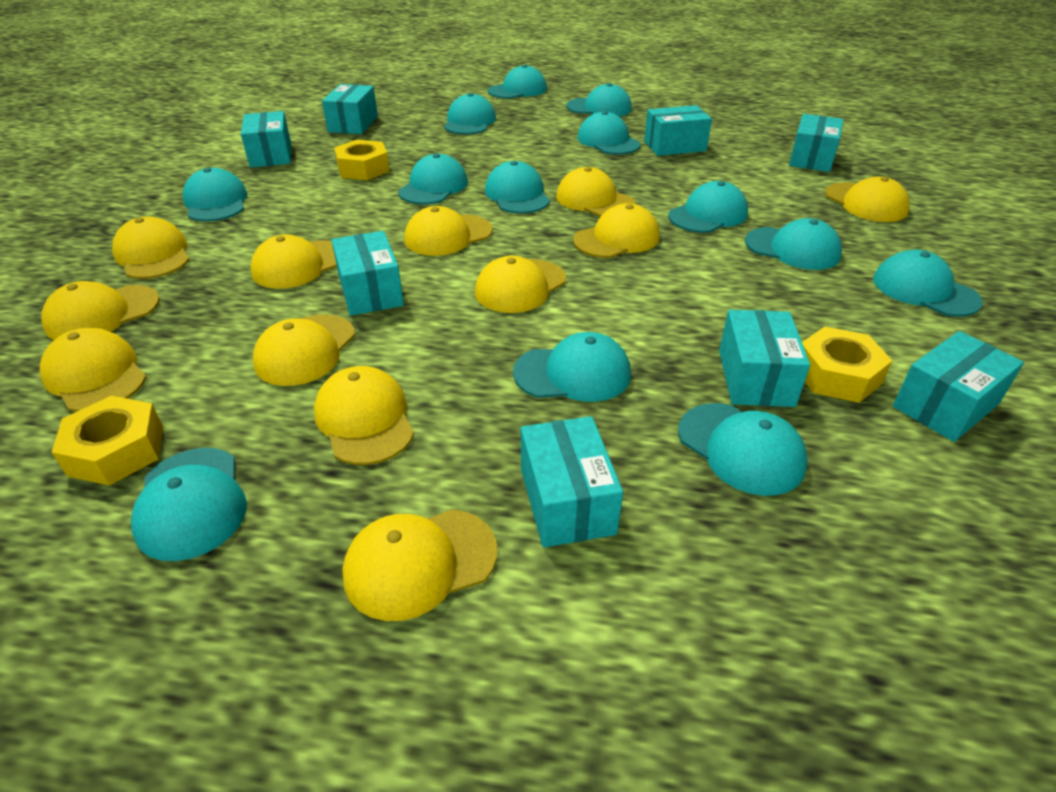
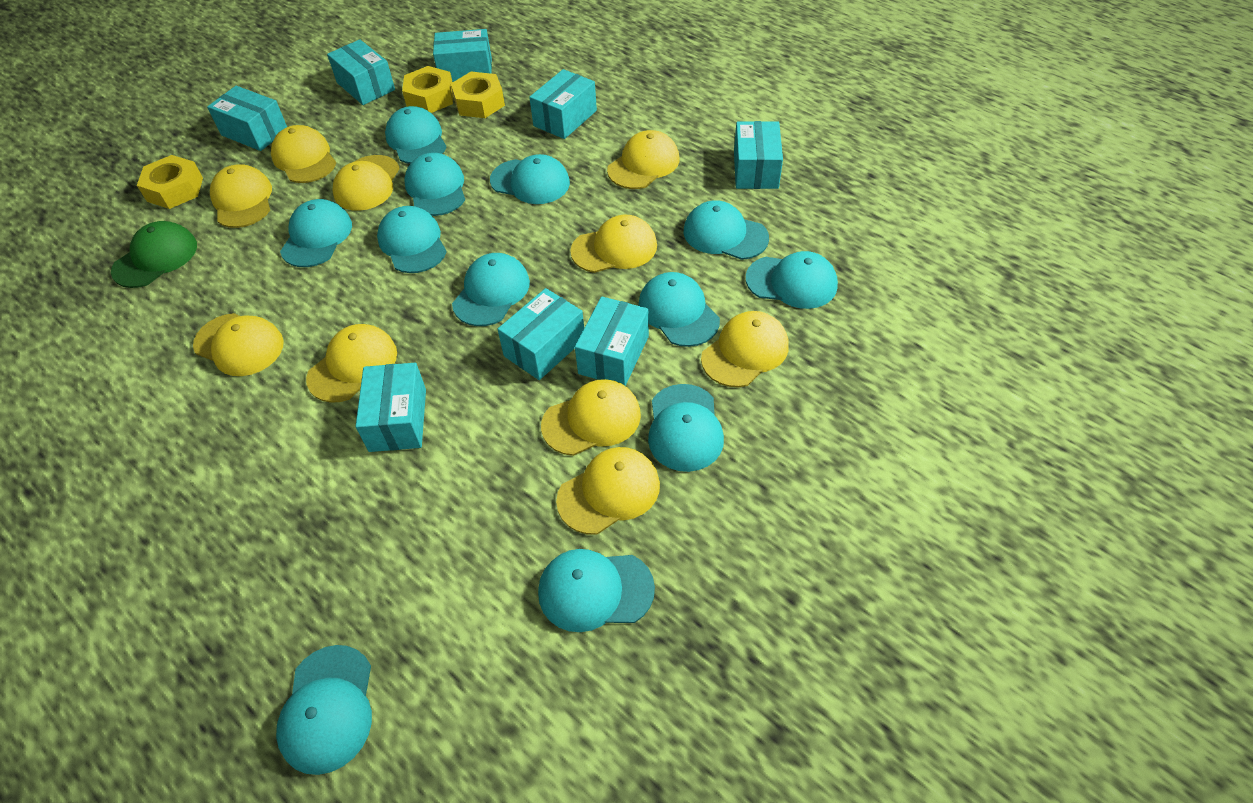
green cap: none = 0 -> [111,221,197,288] = 1
turquoise cap: [131,448,247,561] [182,168,248,222] [398,153,468,204] [444,93,496,135] [485,161,550,214] [488,65,547,99] [513,332,631,402] [566,83,632,117] [577,111,641,155] [668,181,748,233] [678,403,808,496] [745,218,842,270] [873,250,983,317] = 13 -> [276,645,372,775] [280,199,352,267] [377,206,447,273] [385,106,446,164] [405,153,465,216] [452,253,530,326] [490,154,570,204] [538,549,655,632] [638,272,720,347] [648,384,724,472] [684,200,769,260] [746,251,838,309] = 12
yellow cap: [40,328,147,412] [41,281,160,340] [112,216,190,279] [251,234,337,289] [253,314,355,386] [314,366,414,465] [342,509,497,621] [405,206,492,256] [475,256,566,313] [556,167,635,217] [573,203,660,258] [825,177,910,222] = 12 -> [193,313,284,376] [210,164,272,228] [271,125,336,183] [306,324,397,403] [333,155,400,211] [541,379,641,456] [556,447,660,535] [570,215,657,273] [607,130,679,189] [701,311,789,387] = 10

